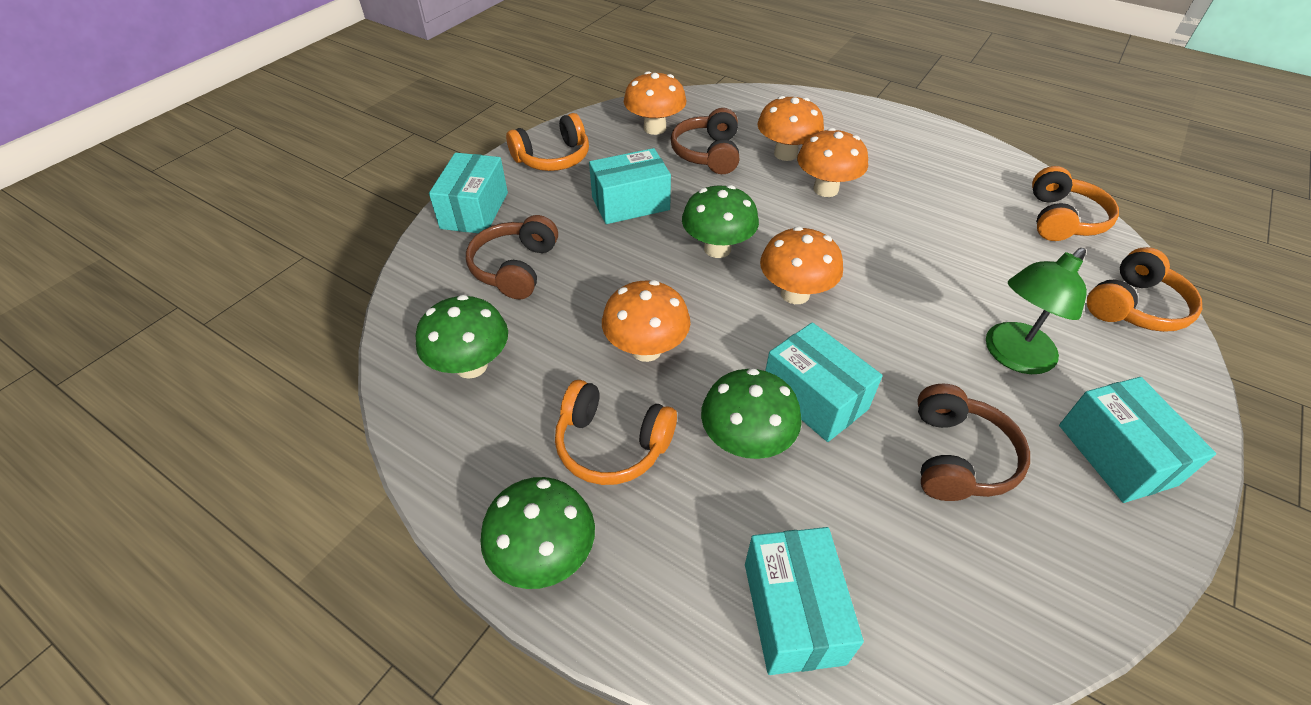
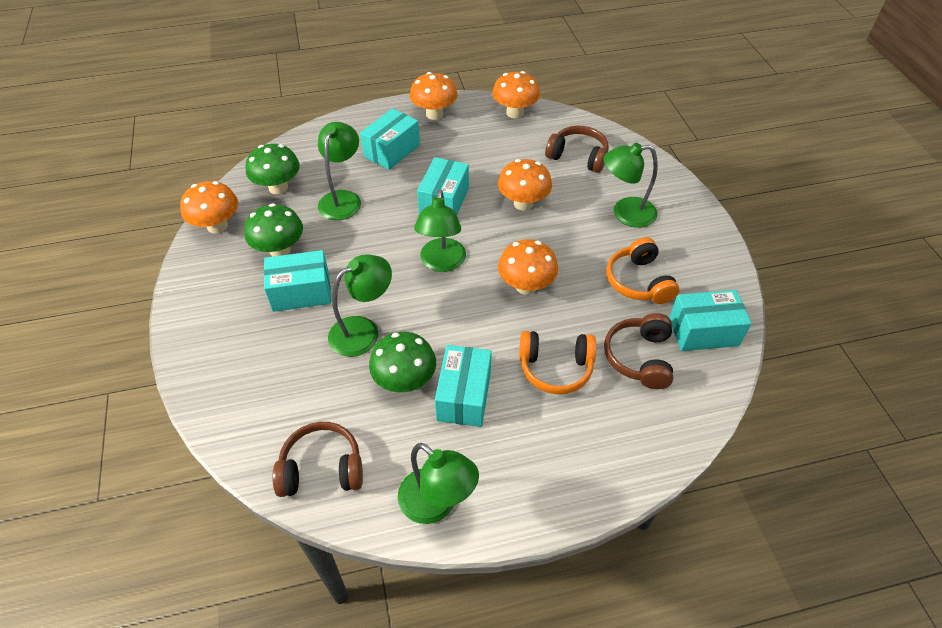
green lamp: [986,248,1087,374] = 1 -> [318,122,361,220] [328,254,392,357] [398,443,479,524] [414,190,466,272] [603,143,658,228] = 5
green mushroom: [416,295,508,379] [480,477,595,589] [682,185,759,258] [701,368,802,459] = 4 -> [244,203,303,256] [246,144,300,194] [369,332,436,392] = 3
orange headphones: [506,113,589,171] [555,380,677,485] [1032,166,1119,241] [1087,247,1202,332] = 4 -> [519,331,596,394] [606,237,680,304] = 2

